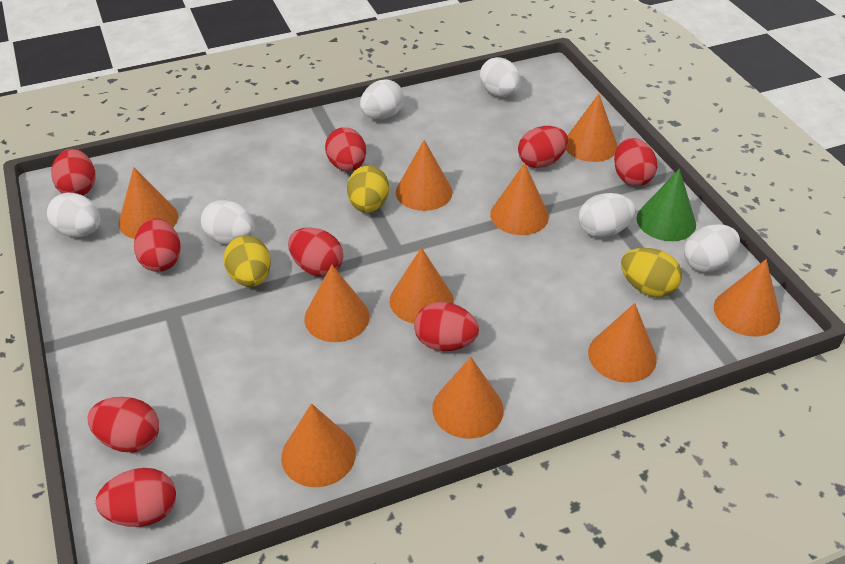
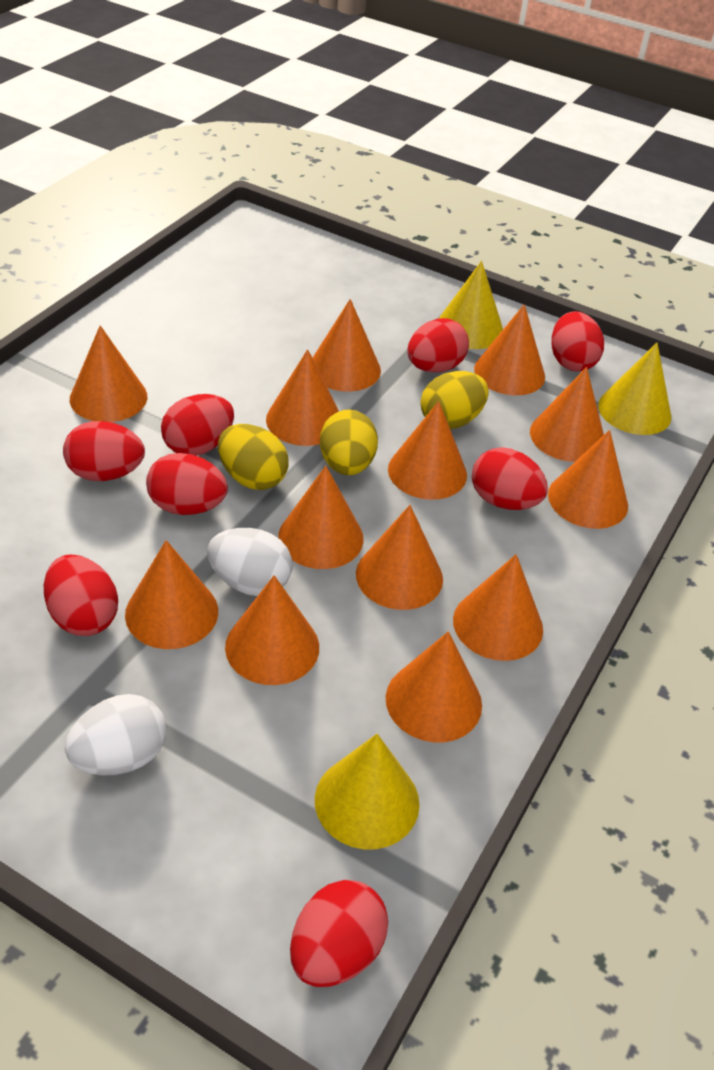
green cone: [636,169,696,241] = 1 -> none = 0
orange cone: [119,167,178,239] [281,403,356,487] [304,265,370,342] [389,247,453,324] [396,140,453,211] [432,357,504,439] [490,163,549,235] [566,94,618,162] [588,303,657,383] [714,259,780,337] = 10 -> [70,325,147,422] [125,540,218,649] [225,575,319,685] [266,349,339,446] [278,466,364,569] [313,299,381,392] [356,505,443,610] [386,631,482,742] [388,401,467,500] [453,554,543,661] [474,304,545,395] [530,367,604,462] [548,430,628,529] = 13
red egg: [51,149,96,195] [88,397,159,452] [96,468,176,527] [134,218,181,272] [288,227,343,276] [325,127,366,171] [414,302,479,351] [518,126,568,168] [614,138,657,186] = 9 -> [44,555,118,636] [63,421,145,481] [146,453,228,515] [161,394,234,456] [290,880,388,987] [407,318,469,373] [472,447,548,510] [551,311,604,372] = 8
white egg: [47,193,100,237] [200,200,255,244] [360,79,404,119] [480,57,521,97] [579,193,636,238] [684,224,740,272] = 6 -> [65,694,166,776] [207,528,293,596] = 2
yellow cone: none = 0 -> [315,734,420,850] [439,261,503,349] [598,343,672,435] = 3

